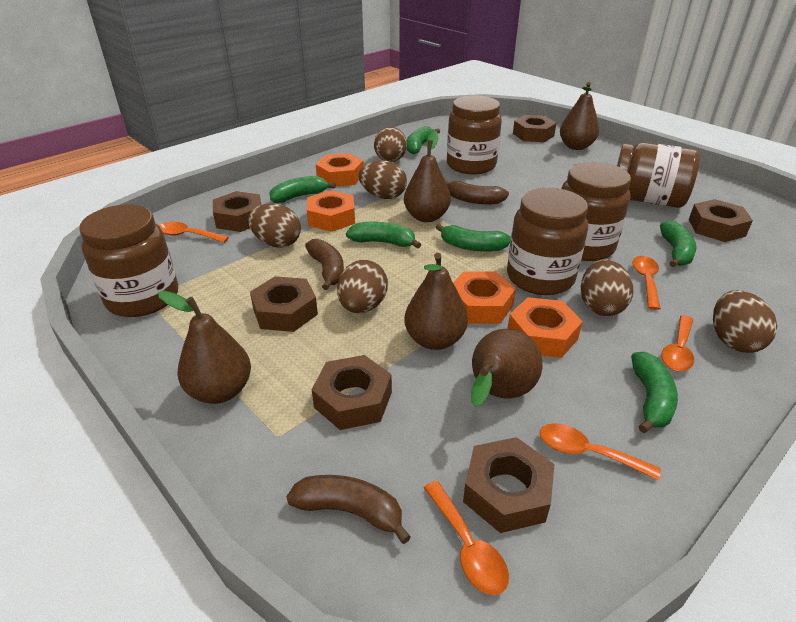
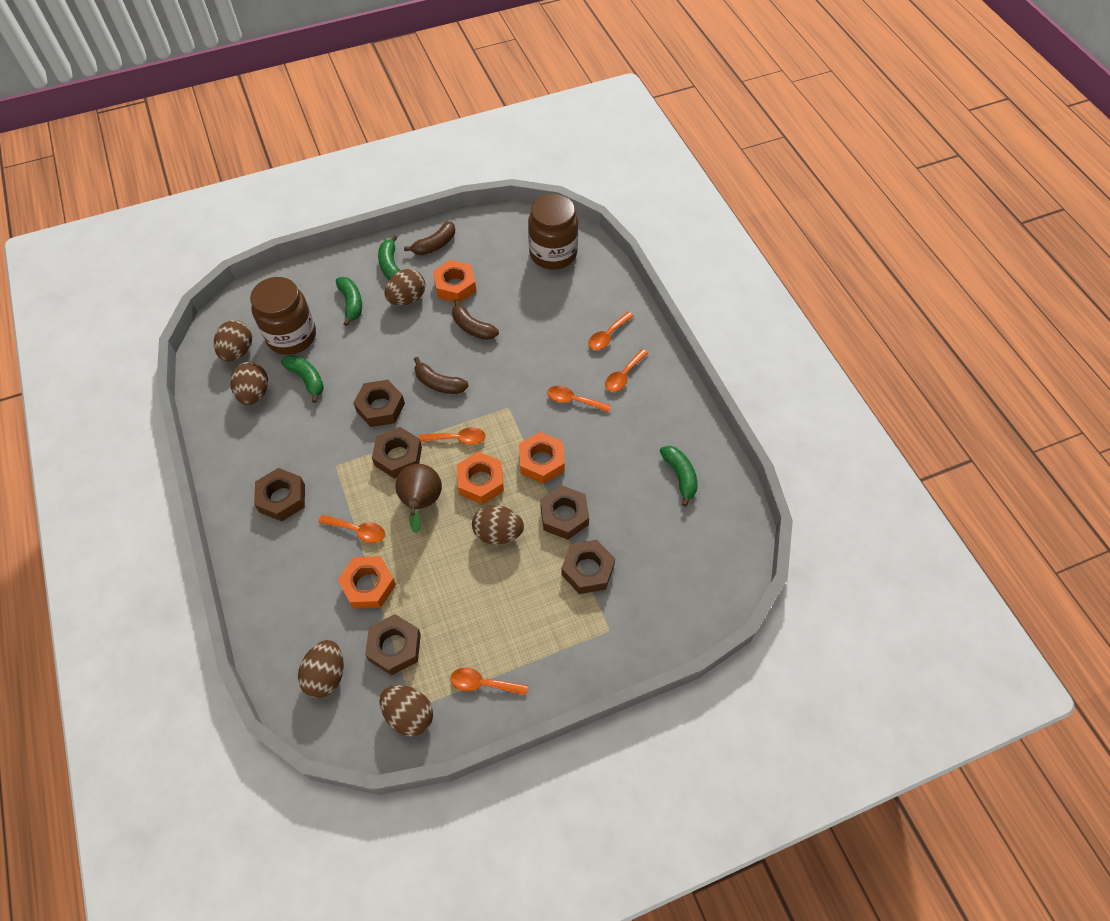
brown jar: [79,204,178,317] [447,95,502,174] [507,188,588,295] [561,162,631,261] [617,142,700,208] = 5 -> [250,277,316,355] [528,194,578,270] = 2
brown pear: [158,291,251,404] [404,131,451,222] [404,253,468,350] [471,329,543,407] [560,82,599,150] = 5 -> [395,464,442,534] = 1
green banana: [269,176,336,203] [346,222,421,249] [407,126,440,154] [436,224,511,252] [631,352,678,433] [660,220,697,267] = 6 -> [281,355,324,403] [336,277,362,326] [378,235,400,280] [660,446,697,507] = 4
orange spoon: [159,222,229,243] [424,481,509,595] [540,423,661,481] [633,256,661,310] [661,315,694,372] = 5 -> [318,515,385,543] [418,427,485,445] [450,668,528,696] [547,386,611,413] [588,312,634,350] [605,349,648,392] = 6

